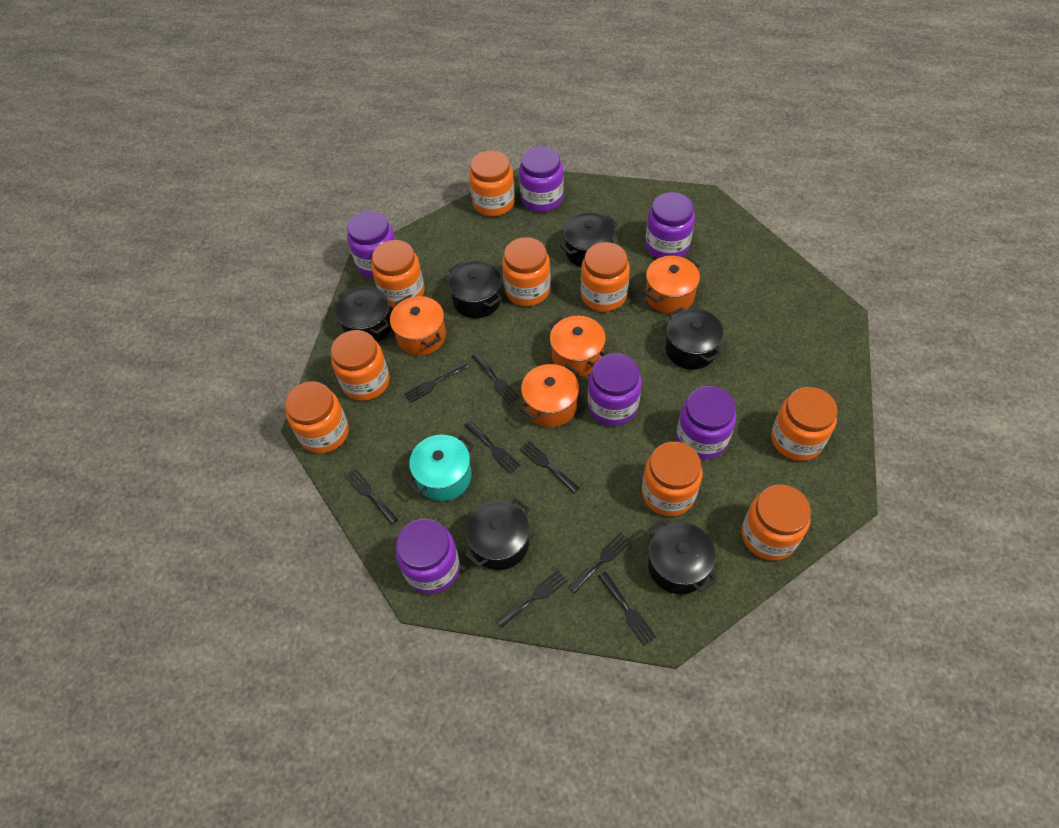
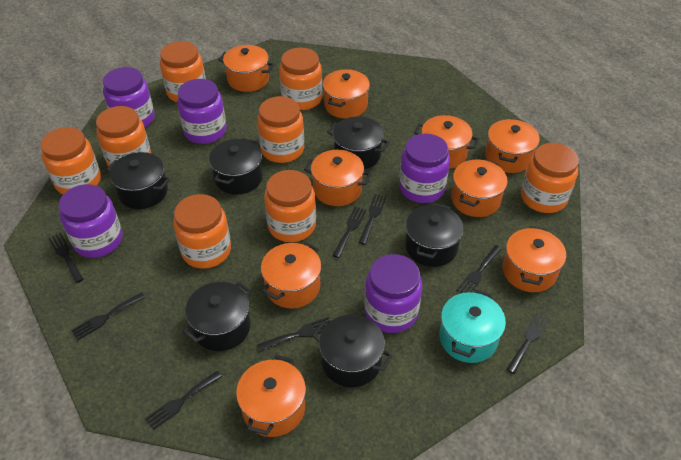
orange jar: [285,381,349,453] [331,330,390,401] [372,240,425,308] [469,151,515,216] [502,237,551,306] [581,242,630,312] [642,442,703,516] [742,484,811,561] [771,387,838,461] = 9 -> [40,127,101,194] [96,106,151,167] [160,41,206,102] [173,194,231,269] [257,96,304,163] [264,170,316,242] [279,48,322,110] [521,143,579,213] = 8
orange pot: [390,296,446,356] [520,364,579,427] [549,316,606,377] [644,256,700,314] = 4 -> [218,45,275,92] [236,355,306,437] [261,242,321,309] [304,150,371,206] [322,69,370,119] [414,115,479,169] [451,159,508,217] [485,119,540,173] [502,226,566,292] = 9
purple jar: [347,211,396,278] [396,519,460,594] [519,146,563,212] [588,353,642,426] [645,192,695,258] [676,386,736,460] = 6 -> [59,184,123,258] [103,67,155,128] [177,79,226,144] [364,254,422,333] [399,133,450,203] = 5

